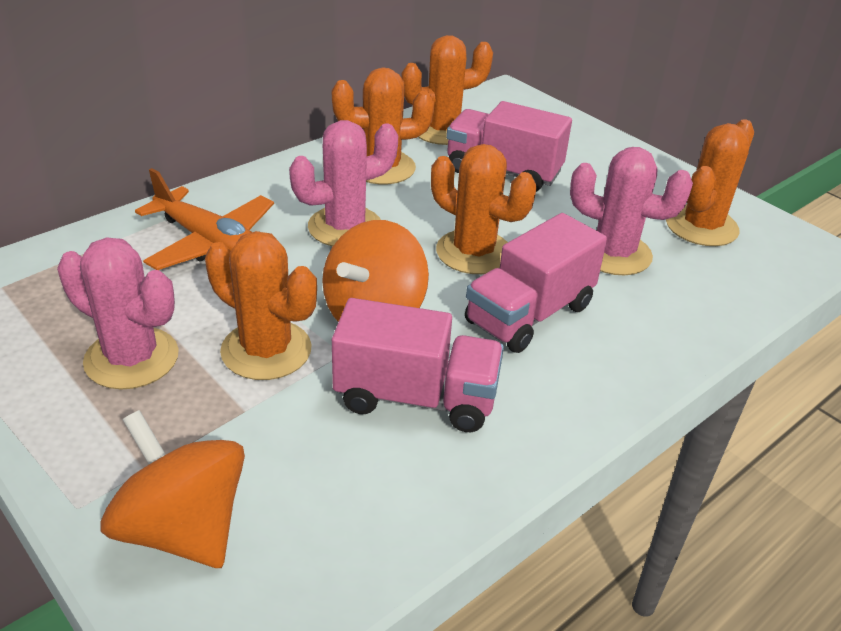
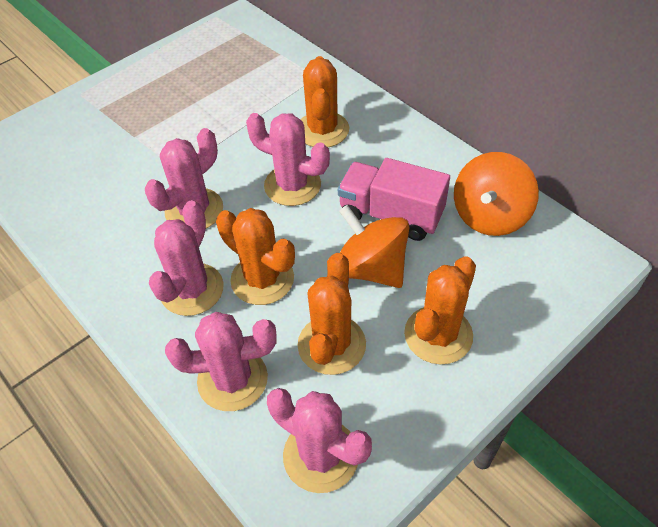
orange cactus: [205,231,317,380] [331,67,434,184] [401,35,493,145] [431,144,536,274] [666,119,754,246] = 5 -> [216,208,295,305] [298,253,366,375] [301,56,349,147] [404,256,476,364] = 4
orange plane: [135,168,274,270] = 1 -> none = 0
pink cactus: [57,237,179,390] [289,120,398,247] [570,147,693,275] = 3 -> [145,128,223,228] [149,200,223,316] [165,312,277,411] [246,113,330,206] [267,388,372,493] = 5
pink truck: [332,298,504,432] [446,101,572,192] [465,213,607,353] = 3 -> [338,158,450,241] = 1

